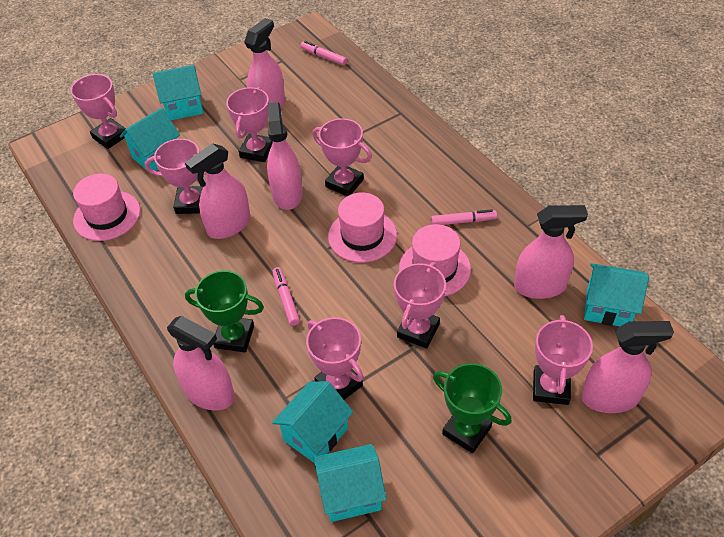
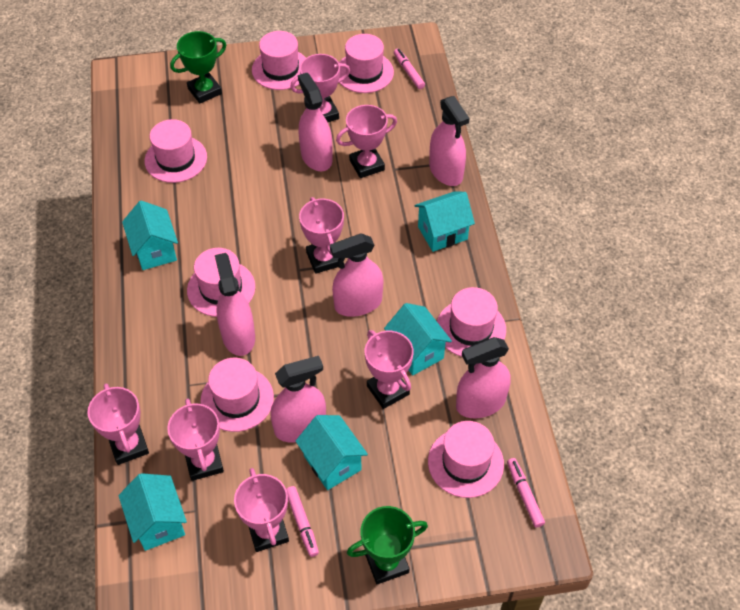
pink hat: [73,174,140,241] [328,193,397,263] [399,224,471,297] = 3 -> [144,119,207,183] [187,248,255,317] [200,358,274,432] [252,31,306,90] [339,34,394,93] [428,421,504,498] [437,287,506,357] = 7

